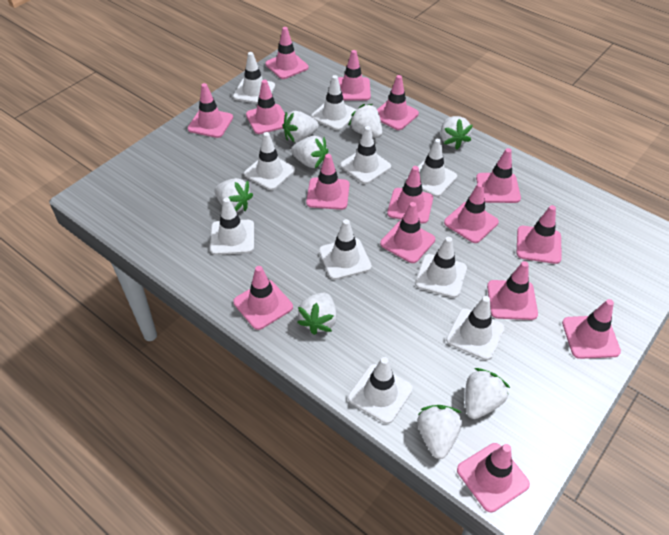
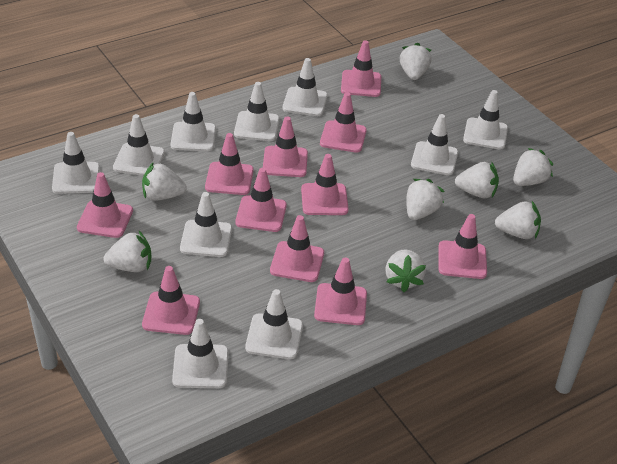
pink traffic cone: [188,83,233,138] [233,266,293,330] [246,80,285,134] [265,27,309,79] [306,154,349,210] [338,50,371,101] [377,75,419,130] [380,202,435,263] [387,166,433,224] [444,183,499,243] [457,443,530,512] [476,148,521,203] [487,261,538,320] [517,205,562,264] [562,299,621,359] = 15 -> [77,172,133,238] [142,266,200,335] [205,133,254,195] [235,168,287,232] [263,117,308,177] [270,215,324,282] [301,154,349,215] [314,258,367,325] [320,92,367,153] [341,40,381,97] [439,214,487,279] = 11

